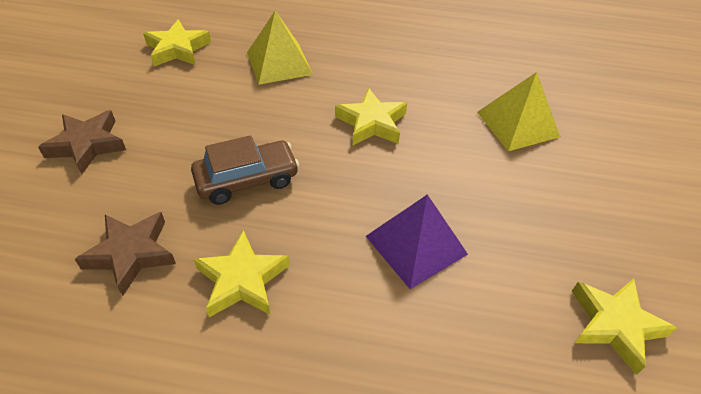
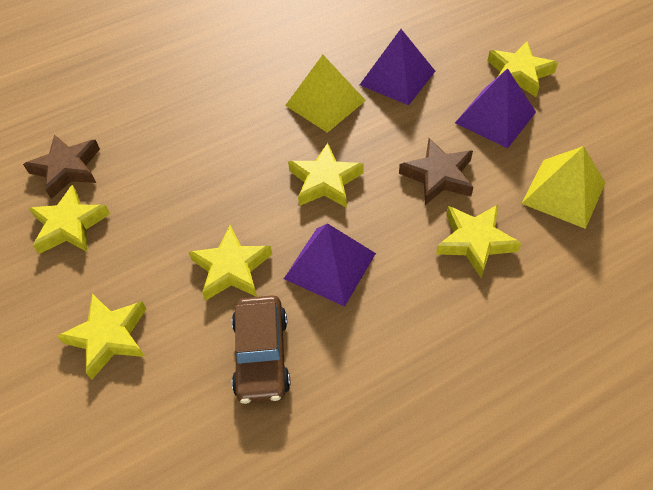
purple pyramid: [366,194,468,289] = 1 -> [284,223,376,307] [360,29,435,105] [455,68,536,148] = 3
yellow star: [143,19,211,66] [194,230,290,317] [335,88,407,145] [572,279,677,375] = 4 -> [29,185,110,254] [57,294,146,379] [189,225,272,301] [288,143,364,208] [436,205,521,278] [487,42,558,97] = 6

